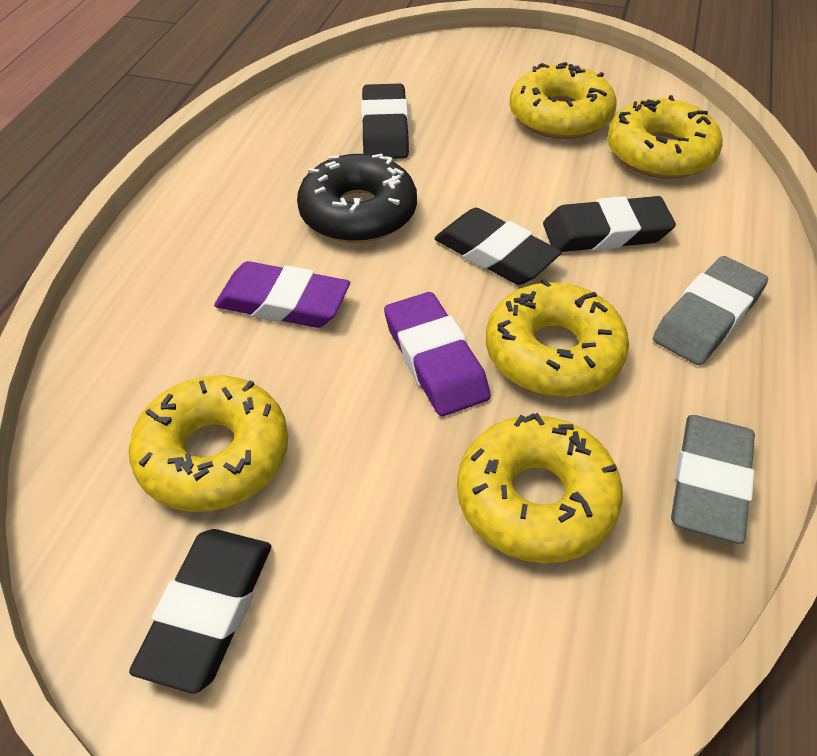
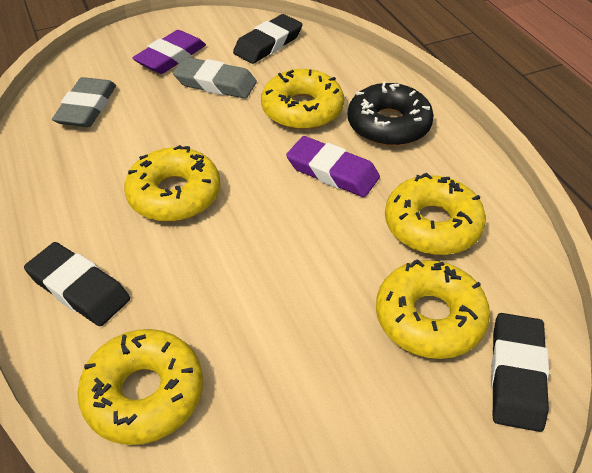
black eraser: [129,529,271,693] [361,84,409,159] [435,208,562,285] [543,196,676,252] = 4 -> [24,242,130,326] [233,14,303,64] [491,313,549,432] = 3

